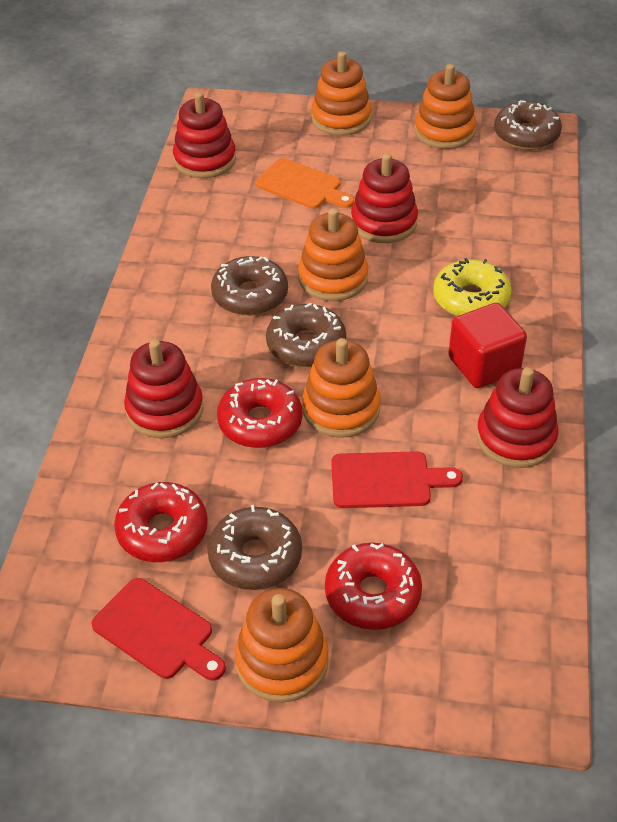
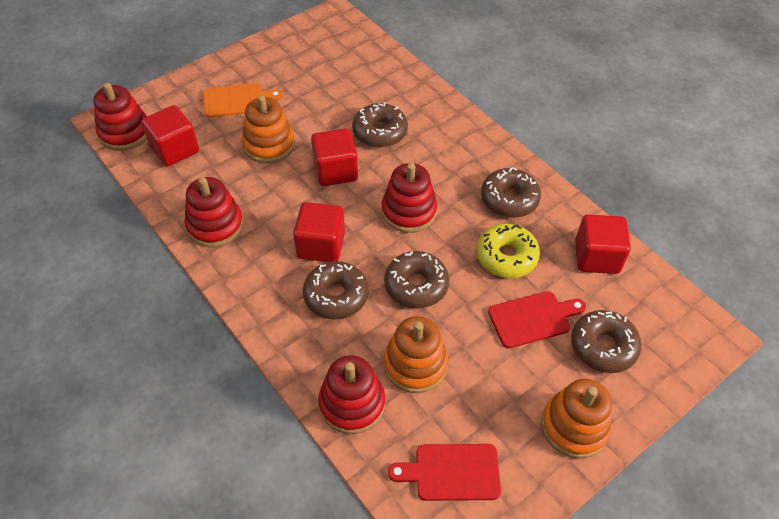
brown donut: [207,505,302,590] [211,256,288,316] [266,303,346,367] [494,100,562,150] = 4 -> [303,261,369,320] [352,102,408,148] [384,251,449,308] [481,167,541,218] [571,310,642,373] = 5
orange stacking toy: [235,588,329,703] [298,208,368,301] [302,338,381,438] [311,51,372,136] [414,64,476,149] = 5 -> [242,95,295,164] [384,316,448,393] [541,379,612,458] = 3
red cube: [448,303,527,388] = 1 -> [142,105,199,166] [293,202,345,262] [311,128,358,186] [575,214,631,274] = 4
red donut: [114,482,208,562] [217,378,302,448] [325,543,422,630] = 3 -> none = 0

